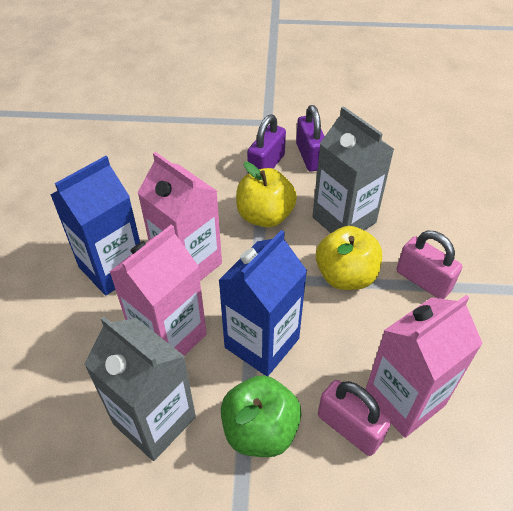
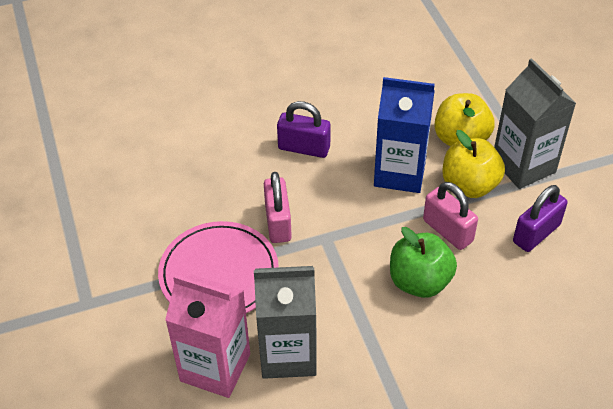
blue carton: [51,156,140,296] [218,230,307,376] = 2 -> [374,77,435,193] = 1
pink carton: [109,225,207,356] [138,152,222,281] [365,295,483,438] = 3 -> [165,274,250,398] = 1
pink plate: none = 0 -> [158,221,279,313] = 1

